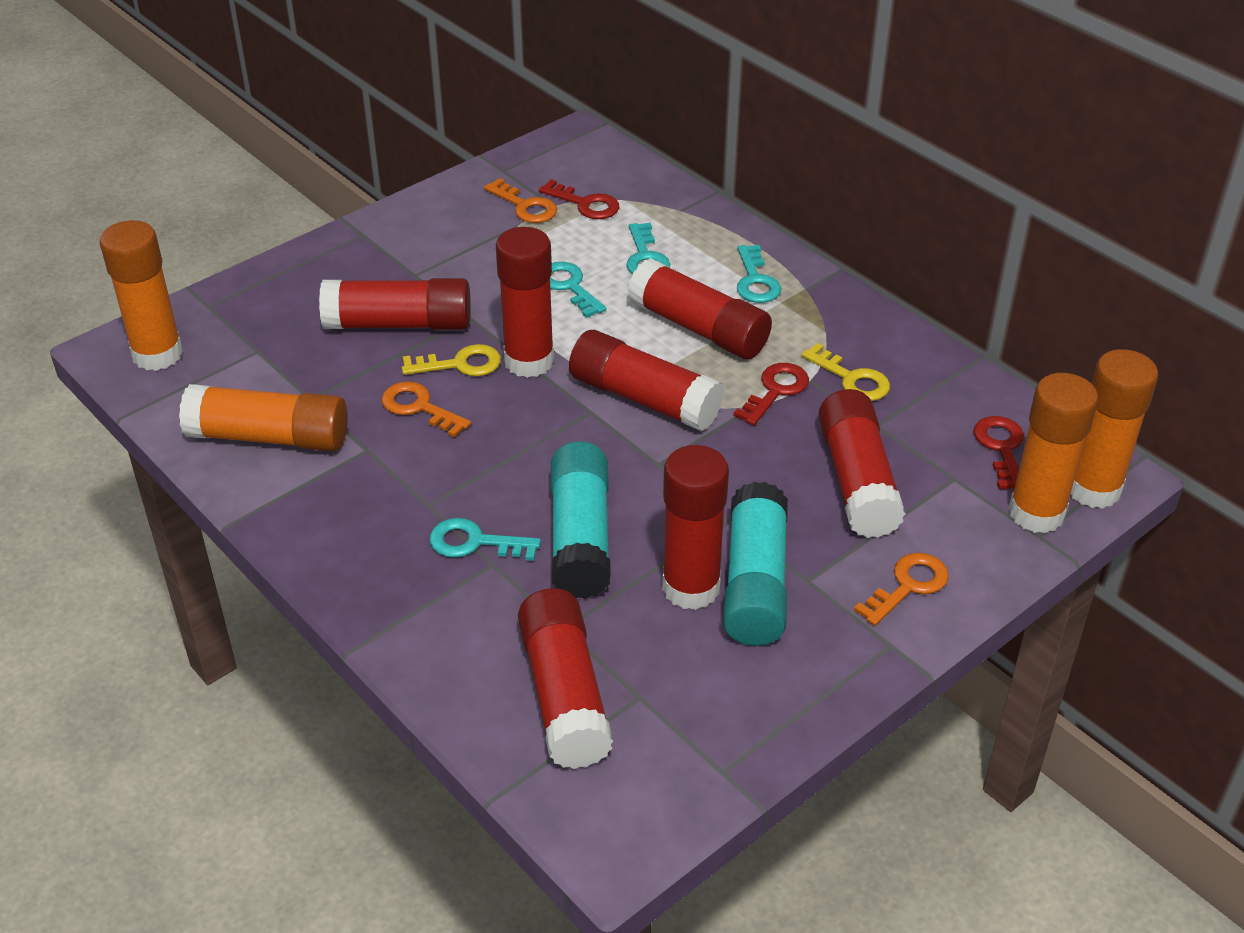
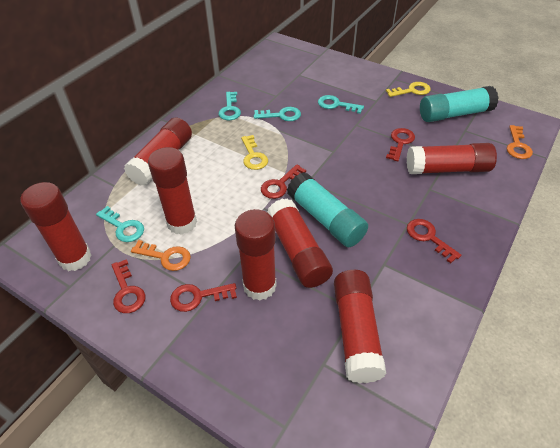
orange glue stick: [100,220,183,371] [179,384,348,451] [1008,373,1098,534] [1071,349,1158,509] = 4 -> none = 0
orange key: [381,381,471,438] [484,178,557,223] [854,553,949,626] = 3 -> [131,240,191,271] [507,125,533,159] = 2
red key: [539,179,619,219] [733,363,809,425] [974,416,1024,489] = 3 -> [111,259,145,313] [170,283,237,312] [261,164,306,199] [386,128,415,161] [407,219,461,264] = 5

